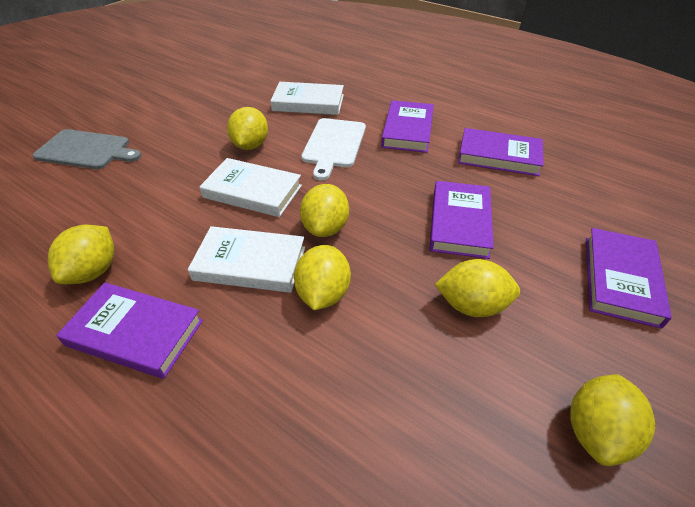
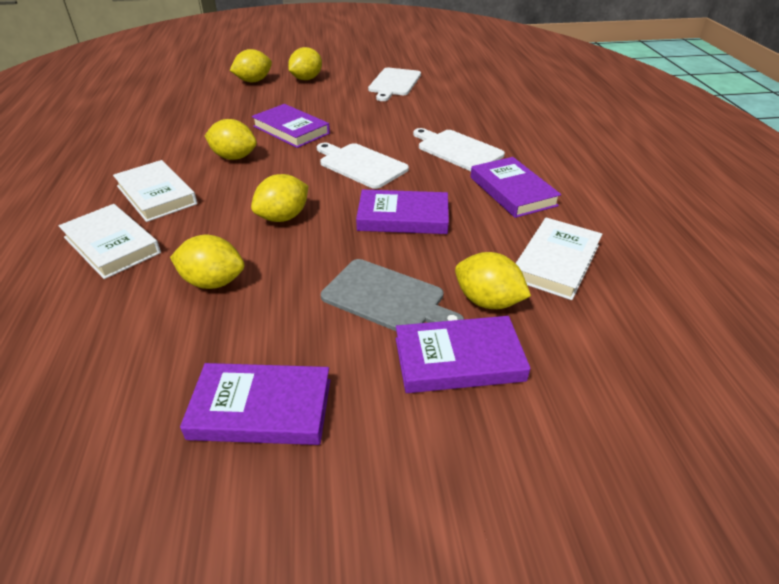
white cutting board: [301,118,366,180] = 1 -> [317,142,409,189] [368,68,421,101] [413,128,505,171] = 3

